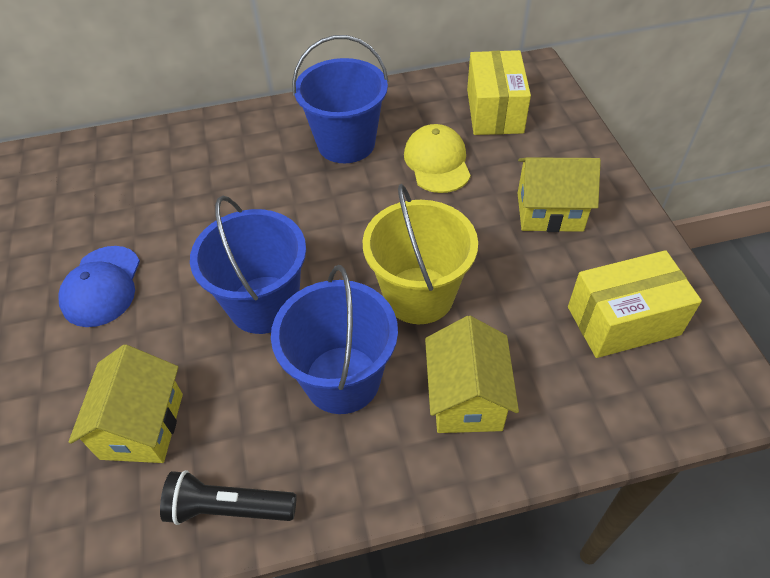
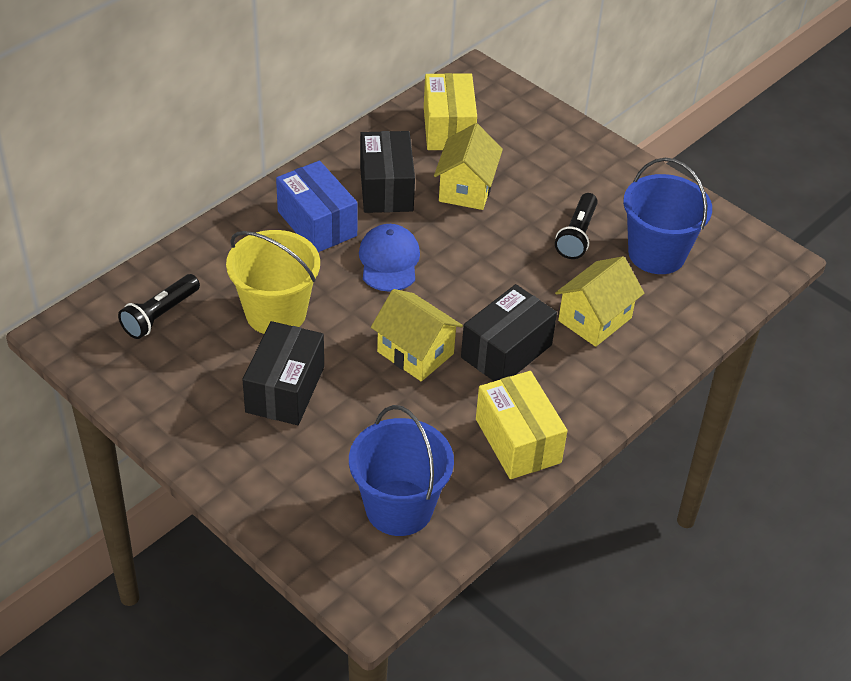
black box: none = 0 -> [242,321,324,425] [360,131,415,213] [461,284,557,381] = 3
black flashlight: [160,470,297,525] = 1 -> [118,274,200,339] [555,193,598,259] = 2
blue box: none = 0 -> [276,161,358,252] = 1
blue bucket: [190,196,306,334] [271,265,398,414] [292,35,388,163] = 3 -> [349,405,454,536] [623,158,712,274] = 2
yellow cap: [404,124,471,193] = 1 -> none = 0

